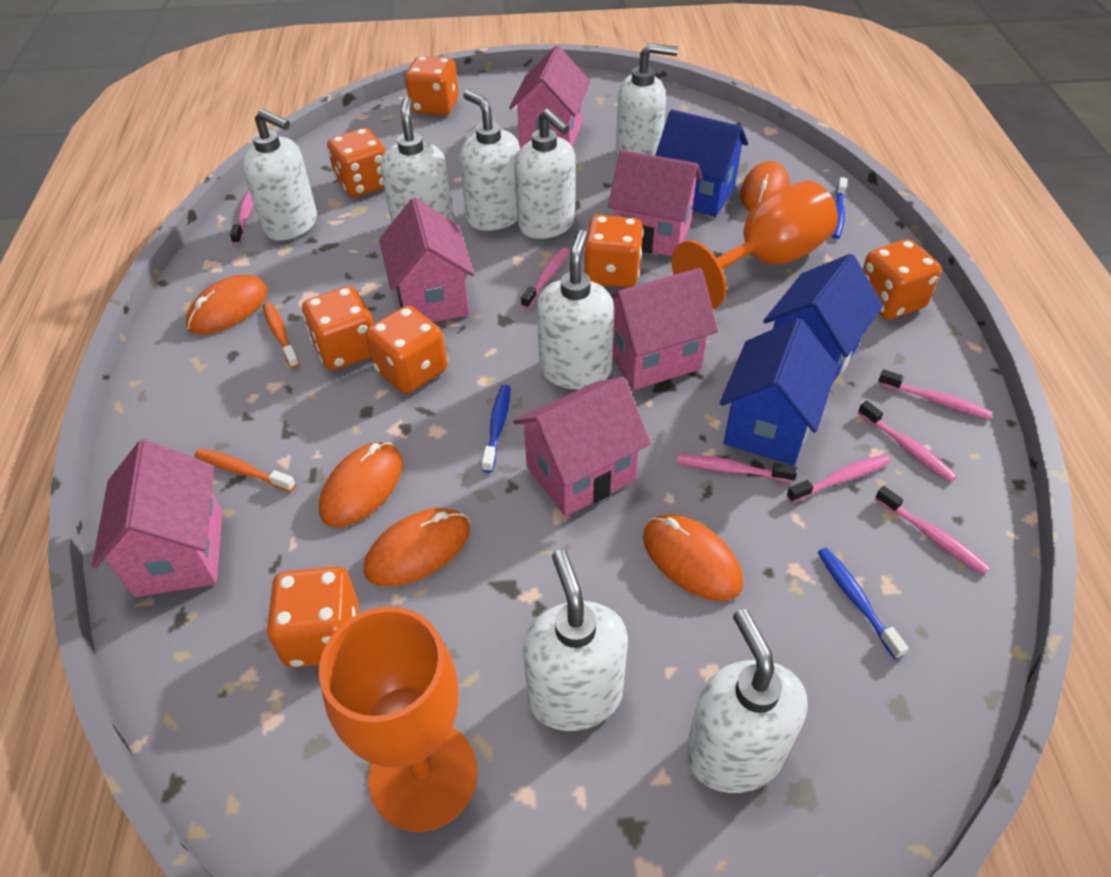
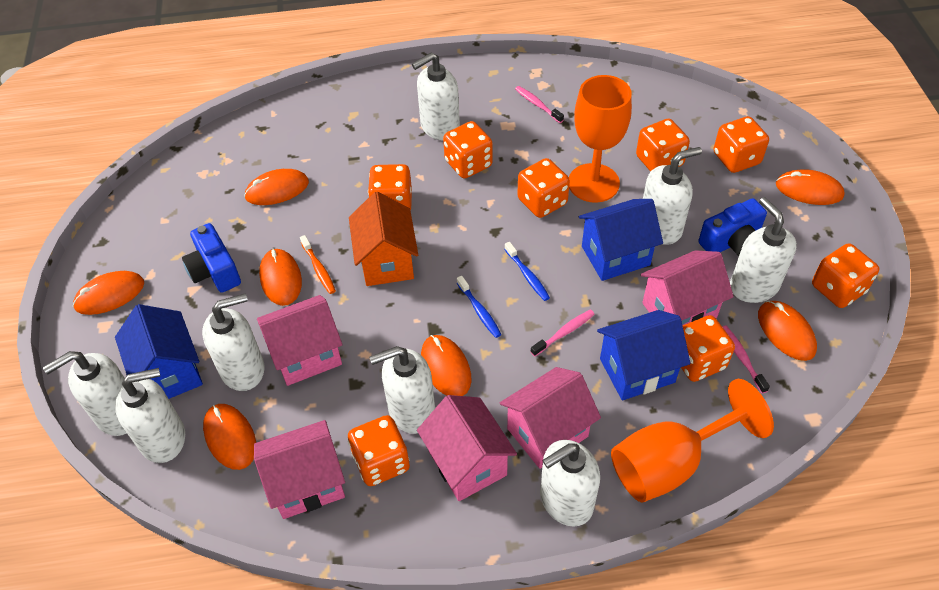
blue camera: none = 0 -> [182,223,241,293] [698,198,767,256] = 2
blue toothbrush: [482,385,511,473] [818,548,909,660] [831,177,847,239] = 3 -> [457,276,501,338] [505,242,550,301] = 2
orange dice: [266,566,359,667] [302,286,374,370] [327,128,386,197] [366,306,447,394] [405,56,459,115] [584,215,644,287] [863,239,942,320] = 7 -> [348,415,410,486] [368,164,412,211] [443,121,493,179] [517,158,570,218] [636,119,690,172] [681,315,735,382] [713,116,769,173] [812,243,879,308] = 8
orange house: none = 0 -> [349,192,418,286] = 1
orange mouse: [186,275,268,334] [319,442,403,528] [364,508,470,586] [643,514,743,601] [740,161,790,212] = 5 -> [73,271,144,315] [203,404,256,470] [244,169,309,205] [259,248,302,306] [421,335,471,396] [758,301,817,361] [776,169,845,205] = 7
orange toothbrush: [195,448,296,492] [263,302,300,369] = 2 -> [300,235,336,294] = 1
pink house: [92,440,222,597] [379,198,474,322] [509,46,590,148] [513,377,651,516] [608,150,702,256] [610,268,718,390] = 6 -> [254,420,345,519] [257,295,342,386] [417,395,517,501] [500,367,601,469] [641,250,734,326] = 5
pink toothbrush: [230,189,254,245] [521,247,569,309] [677,454,798,482] [786,454,890,503] [858,401,957,482] [875,486,990,575] [878,369,992,420] = 7 -> [515,86,564,123] [530,310,595,357] [722,325,770,394] = 3

